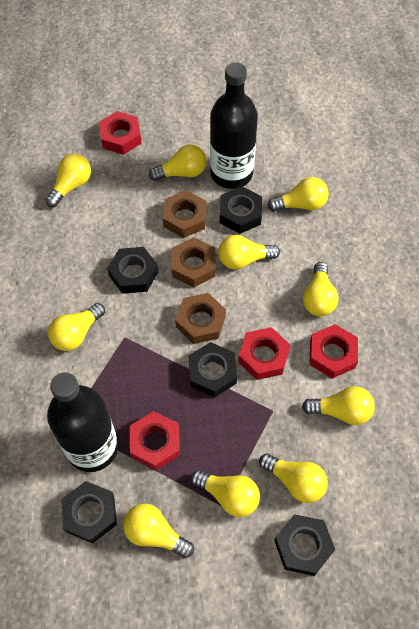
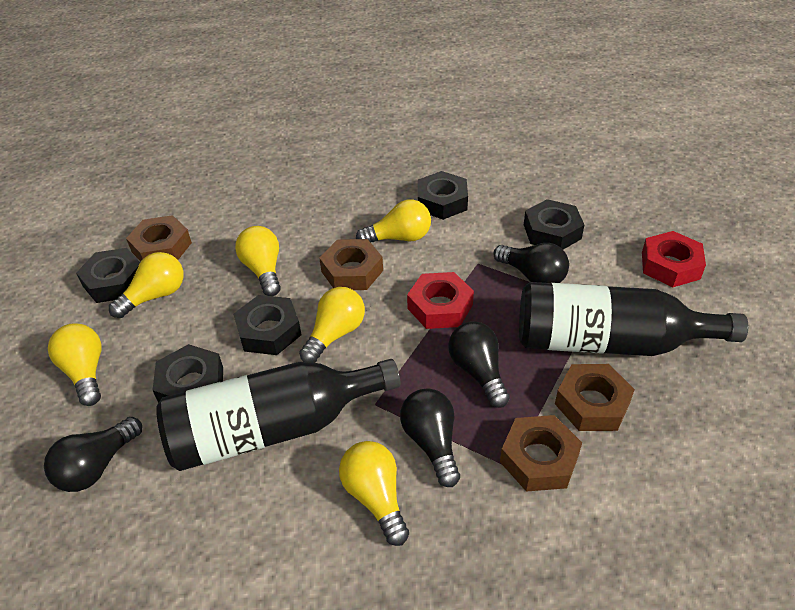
black light bulb: none = 0 -> [44,417,142,492] [400,388,460,487] [448,321,510,408] [493,243,569,283] = 4
brown nut: [163,190,206,238] [172,237,216,287] [175,293,226,344] = 3 -> [126,215,192,261] [319,239,383,290] [500,415,582,492] [555,364,635,431] = 4
red nut: [99,111,142,155] [130,411,180,470] [238,327,290,380] [309,324,358,379] = 4 -> [407,272,474,329] [642,231,706,287] = 2
yellow light bulb: [45,154,91,207] [48,303,105,351] [123,503,194,558] [149,145,207,181] [191,470,260,517] [218,235,280,269] [259,453,328,503] [267,177,329,212] [302,386,375,425] [303,262,339,316] = 10 -> [48,323,101,406] [109,252,184,318] [235,226,281,296] [299,287,365,363] [339,441,409,546] [356,200,431,242] = 6

